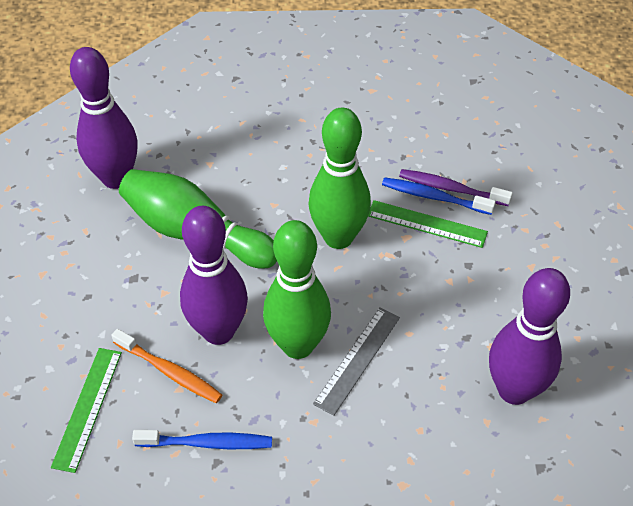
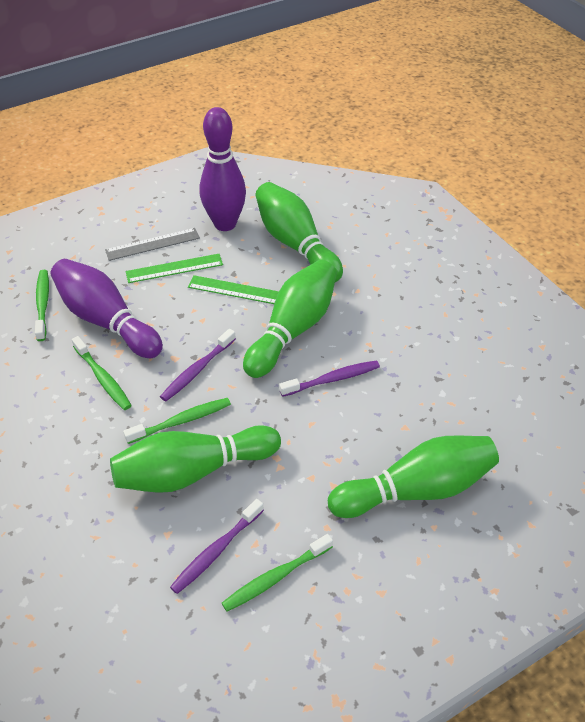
blue toothbrush: [132,430,272,449] [382,177,496,215] = 2 -> none = 0
green bowling pin: [119,169,277,269] [263,220,331,359] [308,108,371,249] = 3 -> [110,425,281,493] [243,260,337,378] [255,182,343,282] [328,435,499,518] = 4
green toothbrush: none = 0 -> [35,270,49,341] [72,336,132,410] [123,398,231,444] [222,534,333,612] = 4
orange toothbrush: [111,329,222,403] = 1 -> none = 0
purple bowling pin: [70,47,137,189] [180,206,248,345] [489,268,570,405] = 3 -> [50,259,163,358] [199,107,246,231] = 2
purple toothbrush: [399,169,513,206] = 1 -> [160,329,236,401] [170,499,264,594] [279,360,380,397] = 3

